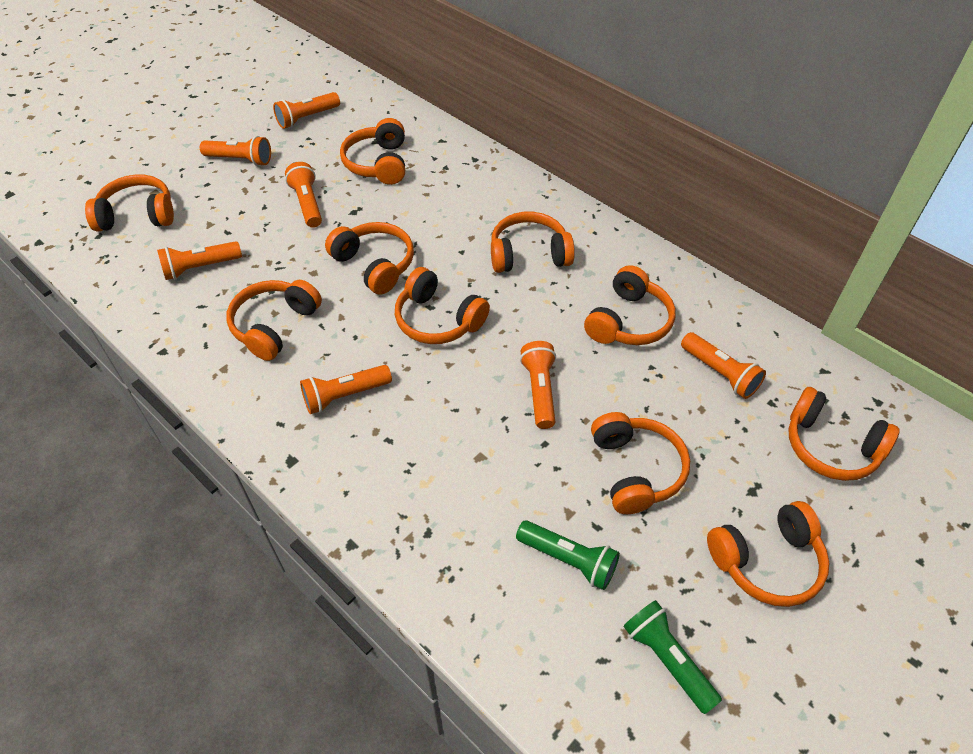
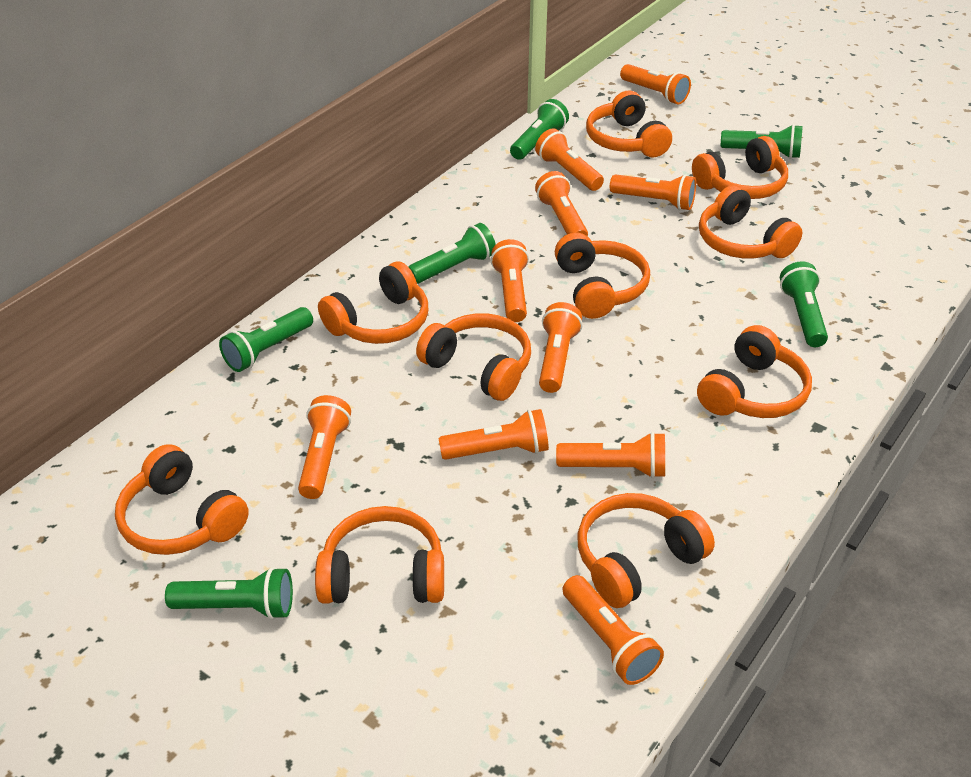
green flashlight: [516,521,620,590] [623,600,722,714] = 2 -> [165,567,293,620] [219,307,313,372] [409,223,496,284] [510,99,569,160] [721,124,803,159] [780,261,828,347] = 6
orange flashlight: [157,241,242,280] [200,136,271,166] [273,92,340,129] [285,162,322,228] [300,365,392,414] [520,341,556,429] [681,332,766,399] = 7 -> [298,395,351,499] [439,409,549,460] [491,239,529,322] [535,128,604,191] [535,171,588,236] [539,302,583,393] [556,432,665,478] [562,575,664,685] [610,174,696,210] [620,64,691,104] = 10

